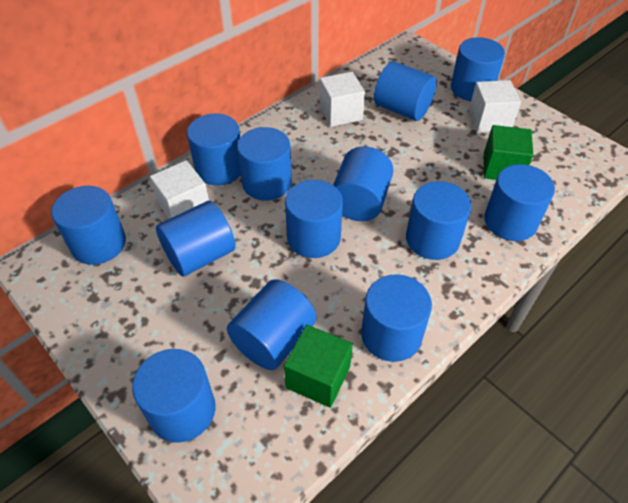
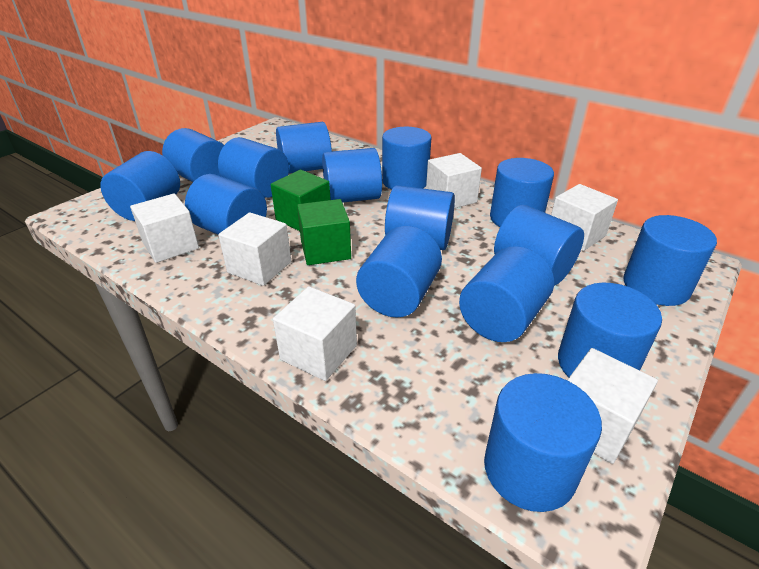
blue cylinder: [51,186,126,265] [132,349,216,443] [156,201,236,277] [187,114,241,186] [227,279,316,370] [237,127,292,201] [285,180,343,258] [333,146,393,221] [361,274,432,362] [374,61,437,121] [406,181,471,260] [451,37,505,101] [484,164,555,241] = 13 -> [100,151,180,221] [162,128,224,182] [185,174,267,235] [218,137,289,198] [276,122,332,174] [322,148,382,203] [356,226,442,318] [382,127,431,190] [385,185,455,250] [459,246,554,342] [484,373,602,512] [490,158,554,227] [494,205,584,286] [558,283,662,377] [623,215,717,306] = 15
white cube: [150,160,209,219] [320,72,365,127] [469,80,521,132] = 3 -> [130,194,199,263] [218,212,291,286] [273,286,357,381] [426,153,482,208] [551,184,618,251] [567,348,658,464] = 6

